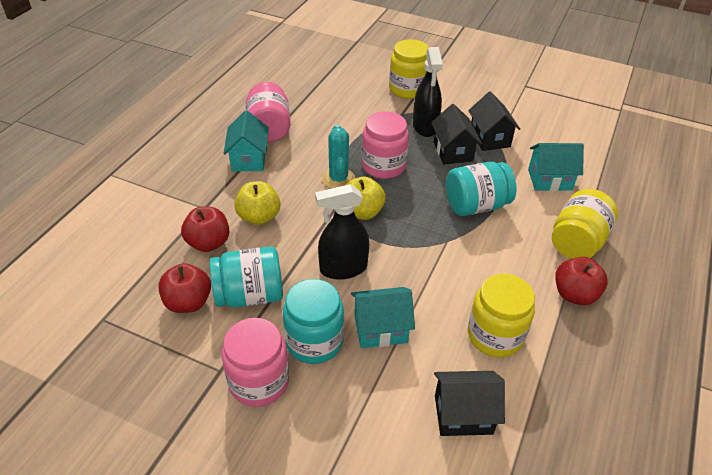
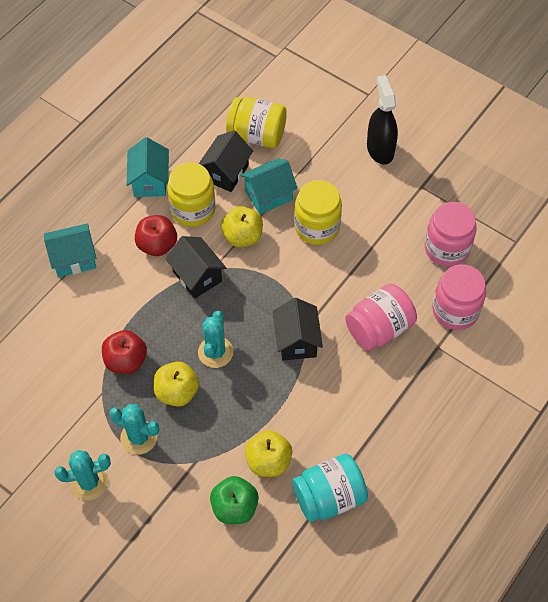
black spray bottle: [315,184,369,280] [413,47,443,137] = 2 -> [367,75,398,165] = 1
green apple: none = 0 -> [210,476,259,524] = 1
red apple: [158,263,211,313] [181,207,229,252] [556,257,608,305] = 3 -> [102,330,147,374] [135,215,177,256] = 2
turquoise cactus: [322,125,355,189] = 1 -> [54,450,111,500] [109,404,159,455] [198,311,233,368] = 3
turquoise jar: [210,246,283,308] [283,279,344,364] [446,162,517,216] = 3 -> [292,454,368,522] = 1
yellow apple: [234,181,280,225] [346,177,386,220] = 2 -> [154,362,199,407] [221,206,263,247] [245,430,292,477] = 3

